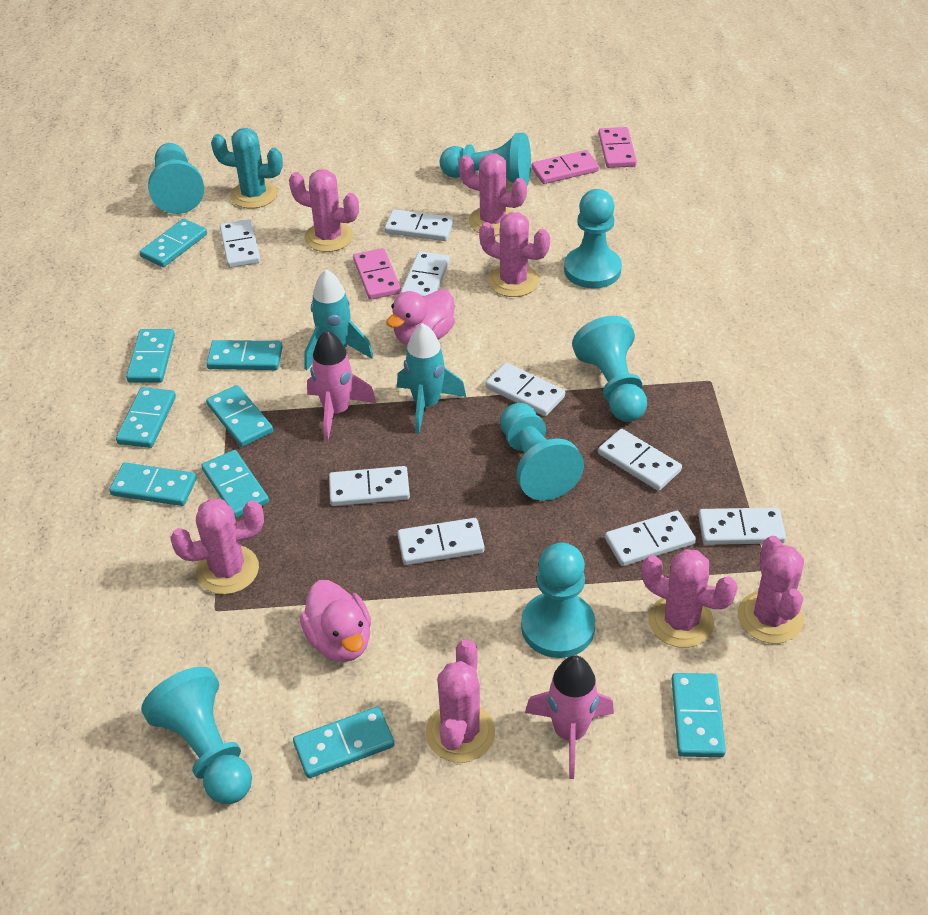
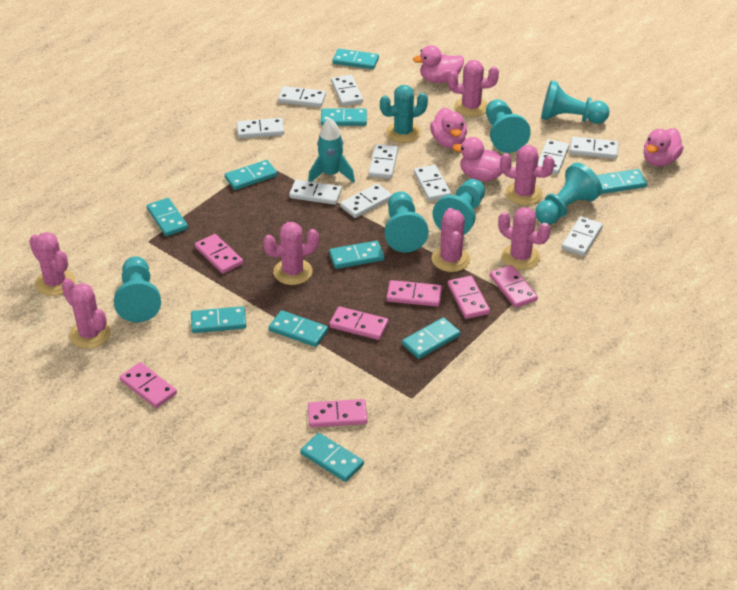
pink domino: [353,248,401,300] [532,150,599,184] [598,127,637,168] = 3 -> [119,362,177,408] [195,234,243,274] [308,399,367,428] [329,306,389,340] [387,280,442,307] [448,276,490,319] [490,265,538,308] = 7
pink duck: [300,580,371,662] [386,289,455,345] = 2 -> [413,45,464,83] [430,108,467,148] [453,137,502,181] [644,128,684,166] = 4
pink rocket: [307,330,376,441] [525,655,614,779] = 2 -> none = 0
turquoise domino: [109,463,197,506] [116,387,176,448] [126,329,175,383] [140,219,207,267] [201,450,269,518] [206,340,283,370] [206,385,273,447] [293,707,395,778] [672,673,726,757] = 9 -> [147,198,188,236] [191,306,246,333] [225,160,277,190] [269,310,328,347] [300,433,364,482] [321,108,367,126] [329,241,384,269] [332,49,379,69] [402,317,460,359] [597,169,647,194] = 10
turquoise pawn: [141,667,252,804] [148,143,204,214] [440,133,531,185] [500,403,584,501] [521,543,595,658] [564,189,622,288] [572,316,647,422] = 7 -> [114,256,161,322] [385,192,429,253] [432,179,485,235] [486,99,531,153] [535,163,602,225] [541,80,609,124] = 6
turquoise rocket: [305,269,373,370] [397,323,466,434] = 2 -> [308,118,355,183] = 1
white domino: [220,219,260,268] [329,466,410,506] [384,209,454,241] [398,518,485,565] [401,251,450,297] [486,363,565,416] [598,429,682,491] [605,511,696,566] [698,508,786,545] = 9 -> [237,118,284,138] [278,86,326,107] [289,180,342,205] [331,75,363,106] [340,184,392,218] [368,144,398,179] [414,165,451,201] [538,139,569,174] [561,216,603,256] [570,137,618,159] = 10

